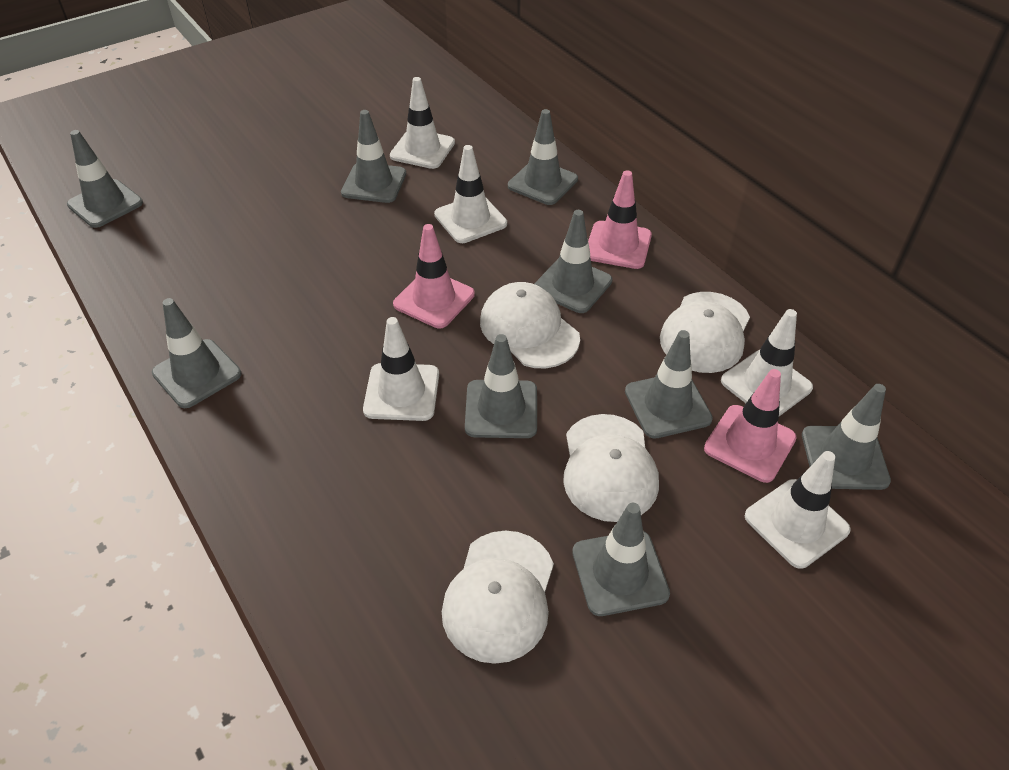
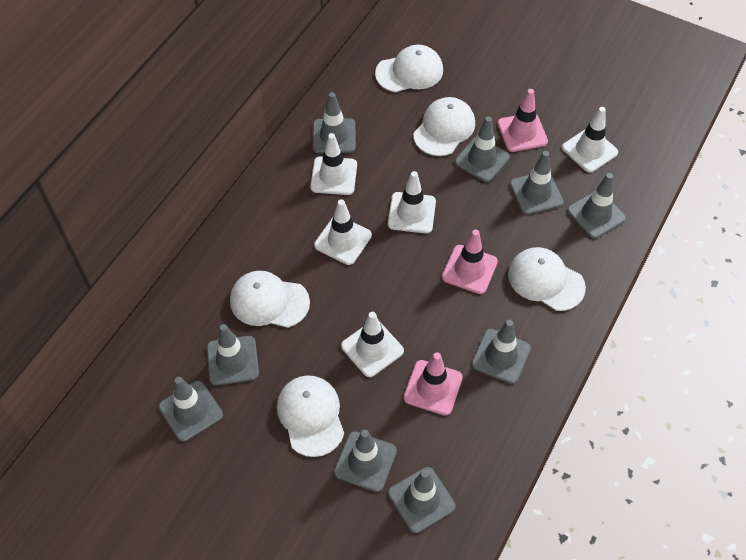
white cap: [442,531,554,664] [480,282,580,368] [563,414,659,522] [660,292,750,373] = 4 -> [230,271,310,328] [277,375,344,457] [375,45,443,92] [413,97,475,156] [508,247,586,311] = 5

